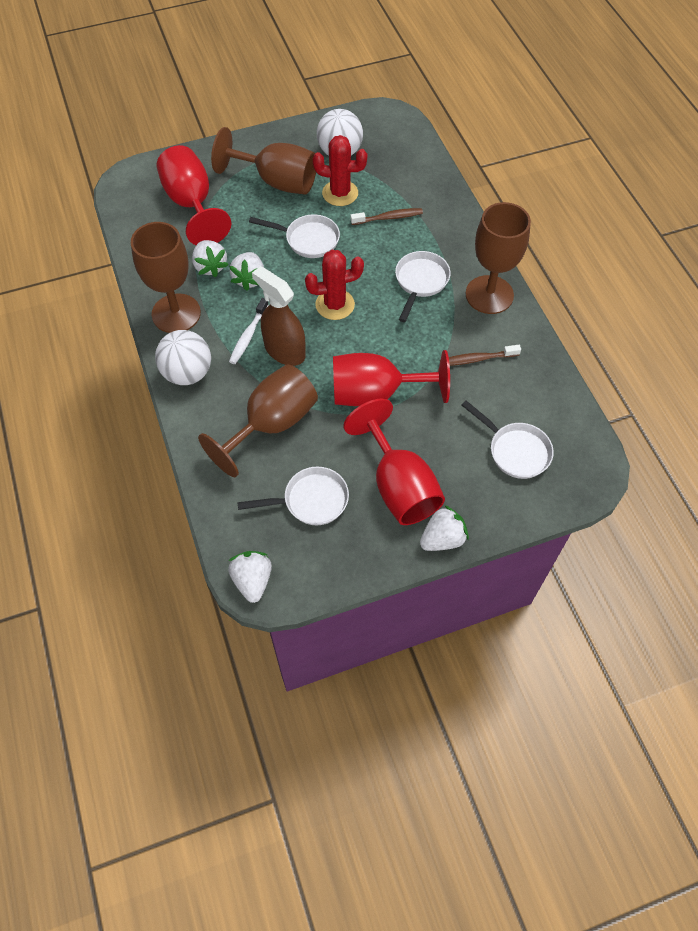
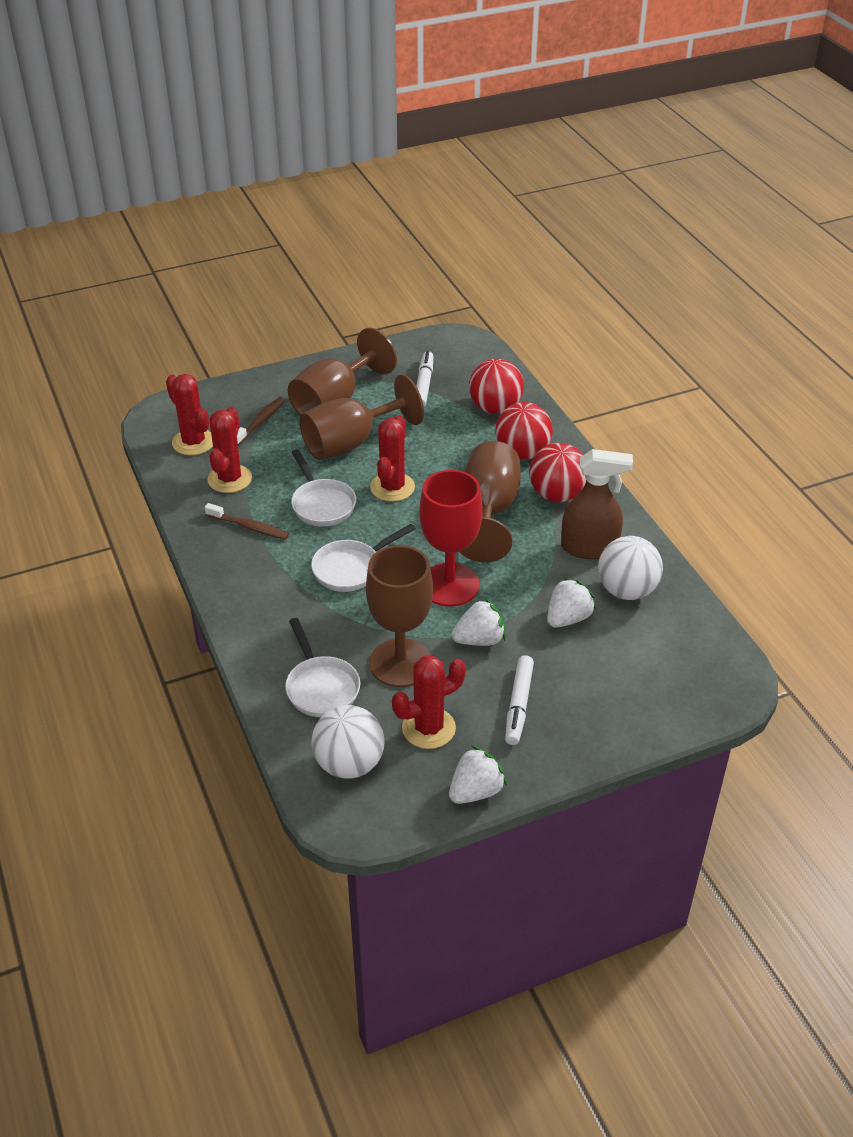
red ball: none = 0 -> [469,359,524,414] [495,402,553,460] [529,443,587,502] = 3
red cactus: [305,250,364,320] [313,135,367,206] = 2 -> [166,374,213,455] [207,407,252,493] [370,415,415,502] [392,655,466,749] = 4
red goblet: [157,145,231,245] [333,350,450,406] [343,398,445,525] = 3 -> [419,470,482,606] = 1
white marker: none = 0 -> [416,351,433,407] [505,655,534,745] = 2
white pan: [237,467,349,525] [249,215,340,258] [395,251,451,322] [462,400,554,479] = 4 -> [285,618,360,717] [291,449,356,526] [311,524,416,592] = 3
white strawberry: [192,240,228,277] [228,551,272,603] [229,252,264,291] [420,505,469,551] = 4 -> [449,746,507,804] [452,598,506,646] [547,577,596,628] = 3
white toothbrush: [229,298,269,364] = 1 -> none = 0

